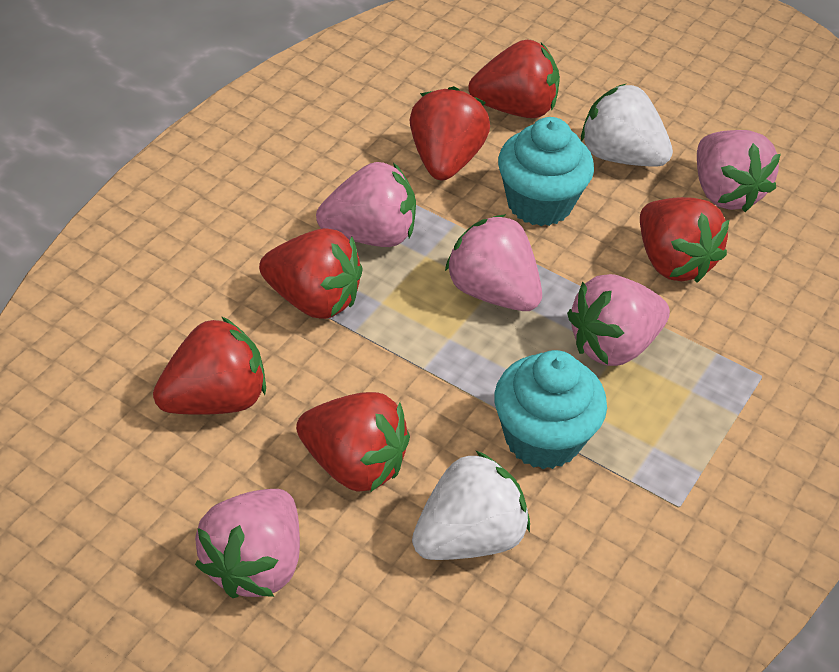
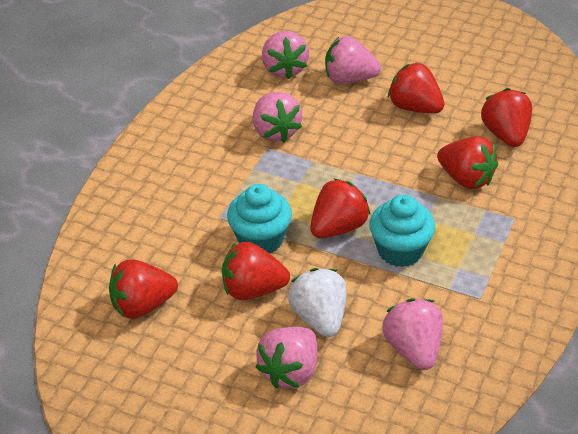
white strawberry: [412,450,530,560] [581,84,673,166] = 2 -> [288,268,347,337] = 1

